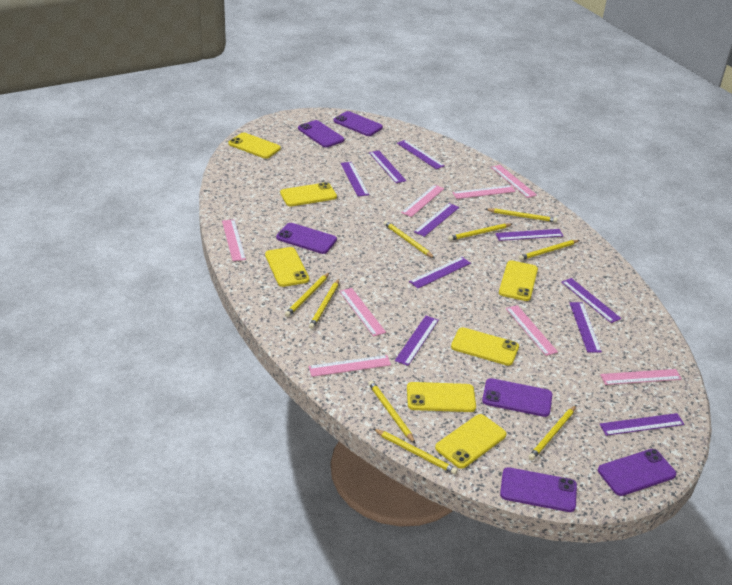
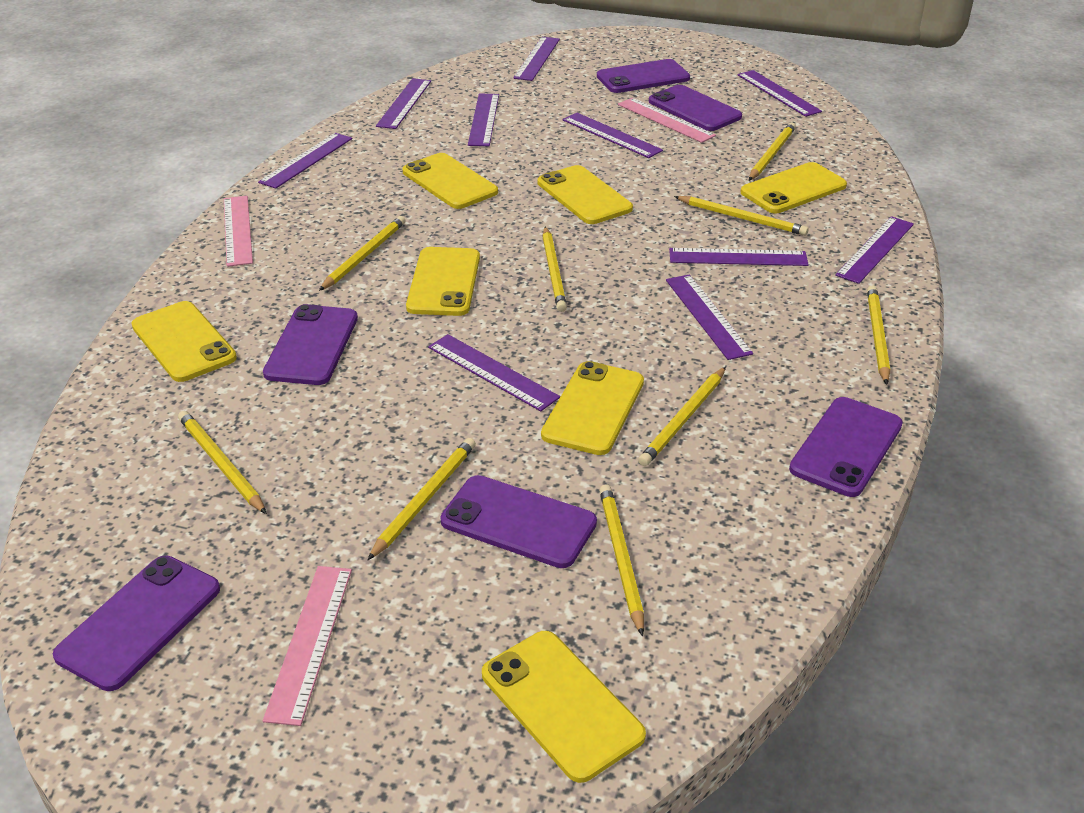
pink ruler: [222,219,246,261] [308,355,391,377] [339,288,386,337] [401,185,444,217] [452,185,516,199] [491,165,537,198] [506,305,558,356] [600,369,682,385] = 8 -> [224,196,253,267] [263,566,352,726] [618,98,716,143] = 3

